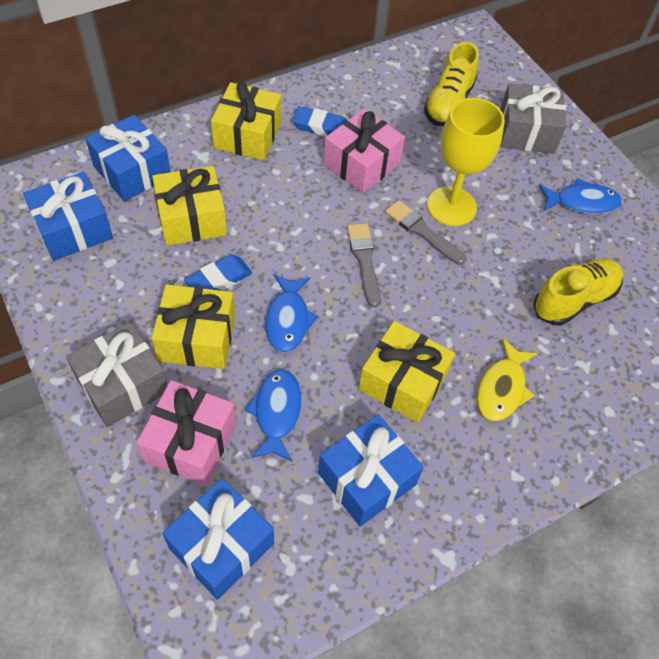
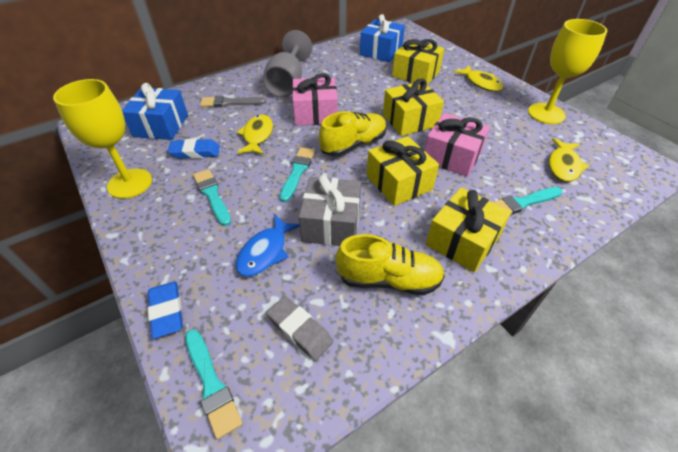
blue fish: [245,369,301,462] [265,274,318,352] [539,178,622,214] = 3 -> [236,214,300,277] = 1
blue gift: [23,172,113,261] [85,115,171,201] [162,478,274,600] [318,414,424,526] = 4 -> [122,83,188,140] [360,14,405,62] = 2
grey brush: [347,223,380,307] [385,200,466,265] = 2 -> [200,96,266,107] = 1
grey eraser: none = 0 -> [267,296,333,361] = 1
grey gift: [66,322,168,427] [500,84,566,153] = 2 -> [299,175,361,246] = 1
grey goblet: none = 0 -> [263,30,312,97] = 1
turquoise brush: none = 0 -> [185,329,242,439] [193,169,231,226] [280,147,315,202] [493,187,562,214] = 4
yellow fish: [477,338,538,422] = 1 -> [237,114,273,155] [454,65,503,92] [549,138,590,182] = 3
yellow goblet: [427,98,505,226] = 1 -> [53,79,152,199] [528,19,607,124] = 2

